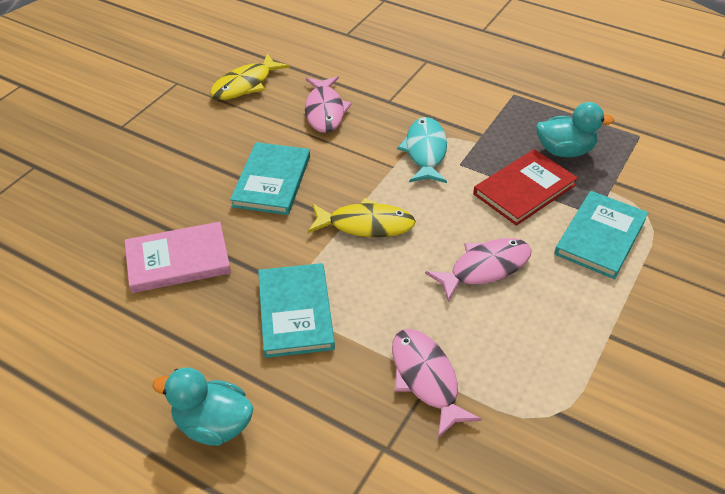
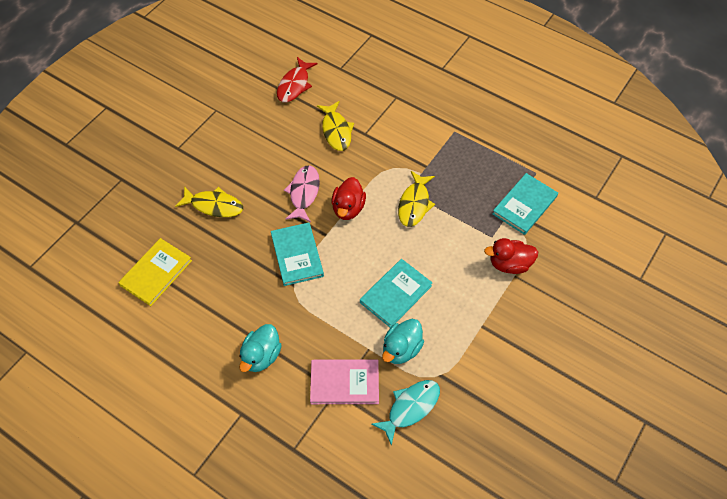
pink fish: [305,76,352,133] [392,329,482,438] [425,238,532,302] = 3 -> [284,165,320,222] = 1
red book: [473,149,578,226] = 1 -> none = 0
red duck: none = 0 -> [332,177,366,220] [484,238,538,274] = 2
red fish: none = 0 -> [277,57,318,103] = 1
yellow book: none = 0 -> [118,238,192,306] = 1
yellow fish: [210,54,290,100] [308,198,416,237] = 2 -> [175,186,243,217] [317,101,354,151] [398,171,435,227] = 3

